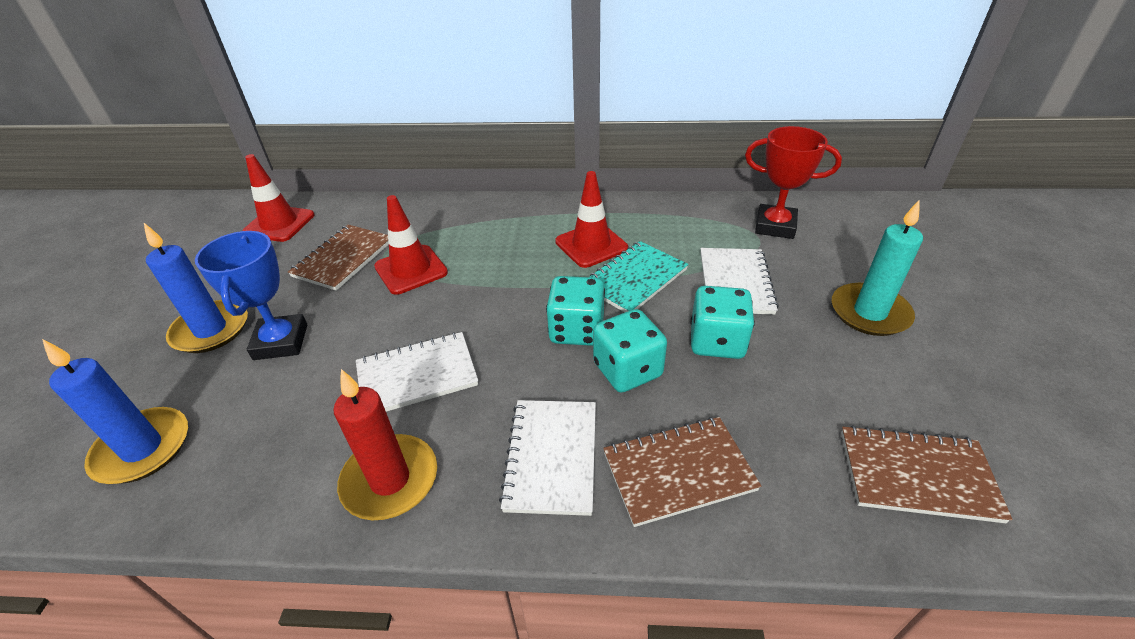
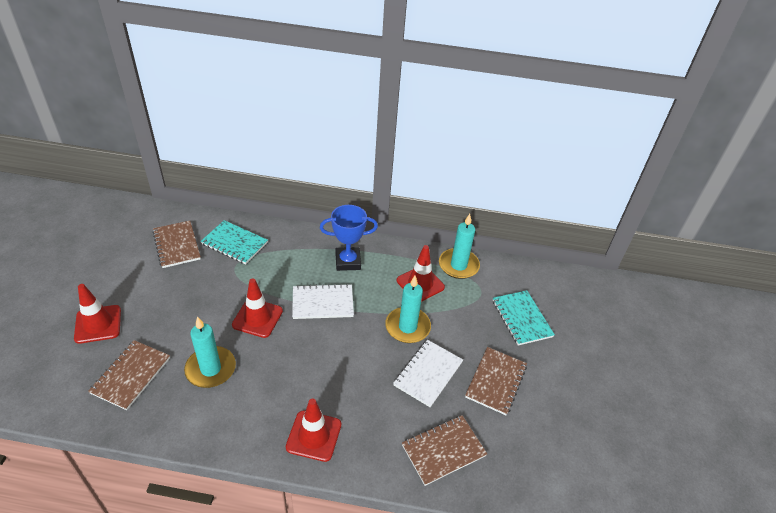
blue candle: [42,339,188,484] [144,223,248,353] = 2 -> none = 0
brown notebook: [288,225,389,291] [603,417,761,527] [841,425,1013,523] = 3 -> [88,340,170,410] [152,221,201,268] [402,415,487,486] [465,347,527,415] = 4
red candle: [334,369,437,520] = 1 -> none = 0
red traffic cone: [242,154,314,242] [374,195,448,295] [555,171,628,268] = 3 -> [74,284,121,344] [232,278,283,338] [286,398,341,462] [397,245,445,302] = 4
red trophy: [745,126,842,239] = 1 -> none = 0
turquoise candle: [832,199,923,336] = 1 -> [184,316,236,388] [385,276,431,343] [439,214,480,279] = 3
turquoise dice: [546,276,605,346] [593,309,667,393] [691,286,755,359] = 3 -> none = 0
turquoise notebook: [590,241,689,312] = 1 -> [201,220,268,264] [493,290,555,345] = 2
white notebook: [356,332,478,412] [499,400,596,516] [700,248,779,315] = 3 -> [292,284,354,319] [393,340,463,407] = 2

